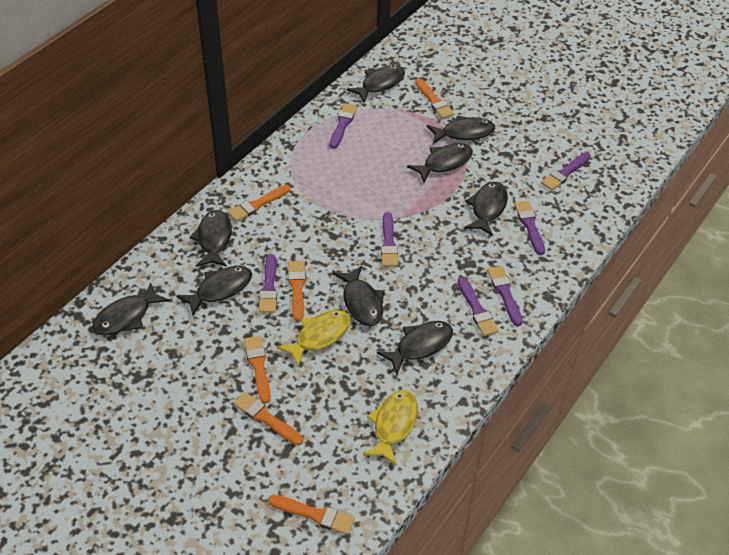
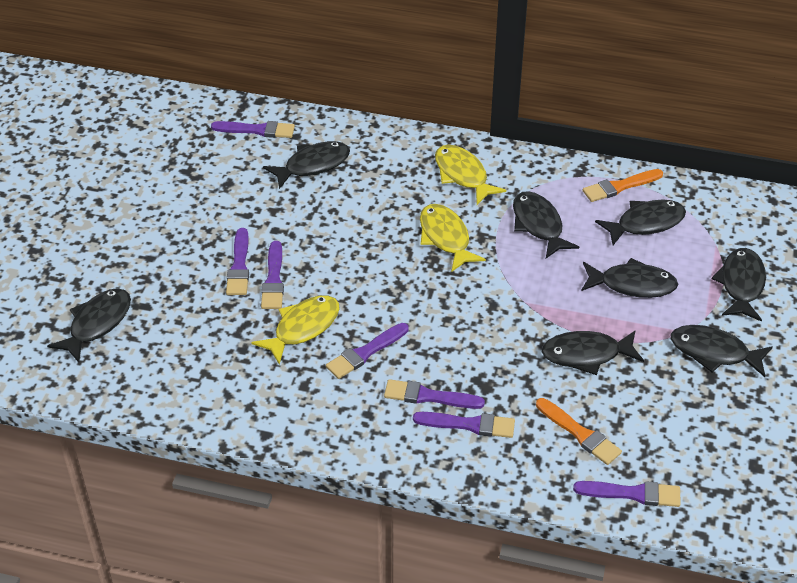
black fish: [92,282,170,335] [176,266,252,316] [189,210,232,267] [333,265,385,326] [347,65,405,103] [377,321,453,375] [407,143,473,183] [427,116,495,144] [464,182,508,236] = 9 -> [47,288,131,362] [263,141,350,189] [513,191,579,258] [542,330,644,375] [581,258,678,298] [595,200,686,245] [671,325,773,377] [712,248,766,322] = 8
orange brush: [228,185,290,222] [233,392,303,445] [244,336,271,403] [268,495,355,535] [288,261,306,321] [415,78,454,119] = 6 -> [536,398,622,465] [583,169,663,202] = 2
yellow fish: [277,310,351,367] [363,390,418,466] = 2 -> [251,295,340,365] [420,204,486,272] [435,145,506,205] = 3

